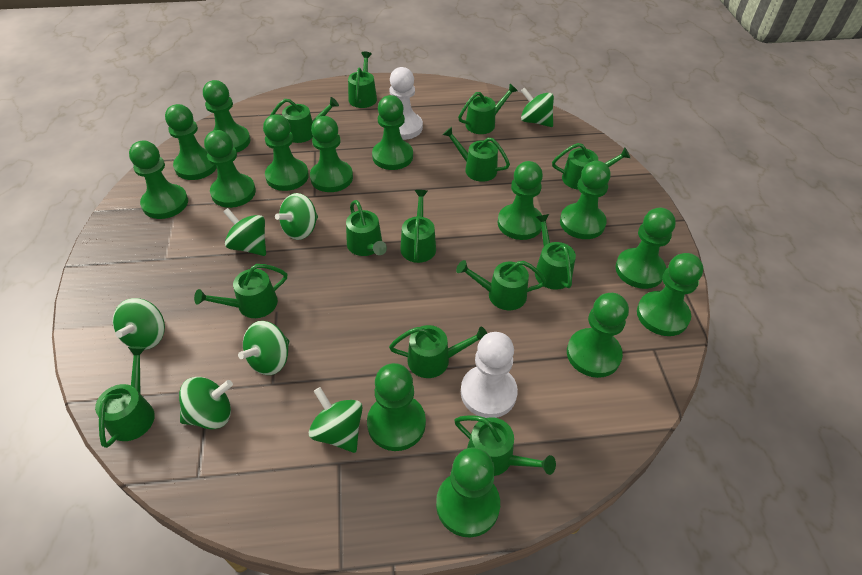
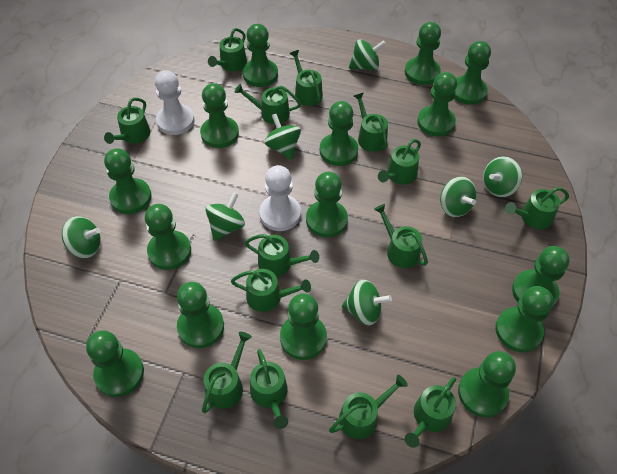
green pawn: [129,141,188,219] [165,104,217,180] [203,80,250,152] [204,130,256,208] [263,114,309,191] [310,116,353,192] [367,363,426,451] [372,95,413,170] [436,447,500,537] [497,161,543,240] [560,161,611,239] [567,293,629,378] [615,208,676,289] [637,253,703,336] = 14 -> [86,330,144,397] [104,148,152,214] [145,204,191,270] [177,282,224,348] [200,83,239,148] [242,24,278,87] [280,293,327,360] [306,172,348,237] [320,101,358,166] [405,22,441,85] [417,72,457,136] [454,41,491,105] [458,351,516,417] [495,286,553,352] [512,246,570,306] = 15
green watering can: [95,346,155,448] [194,264,287,318] [270,97,339,143] [346,200,387,256] [348,52,377,108] [389,325,487,378] [400,190,436,263] [443,127,510,182] [454,415,556,476] [456,260,546,310] [458,84,518,134] [535,214,576,290] [552,143,630,190] = 13 -> [104,98,150,144] [202,332,252,413] [208,28,247,72] [231,269,311,312] [235,84,301,124] [245,234,319,277] [250,349,288,429] [289,50,323,106] [329,375,408,439] [354,93,388,152] [374,204,428,268] [378,139,421,185] [405,377,456,448] [505,187,569,229] = 14

